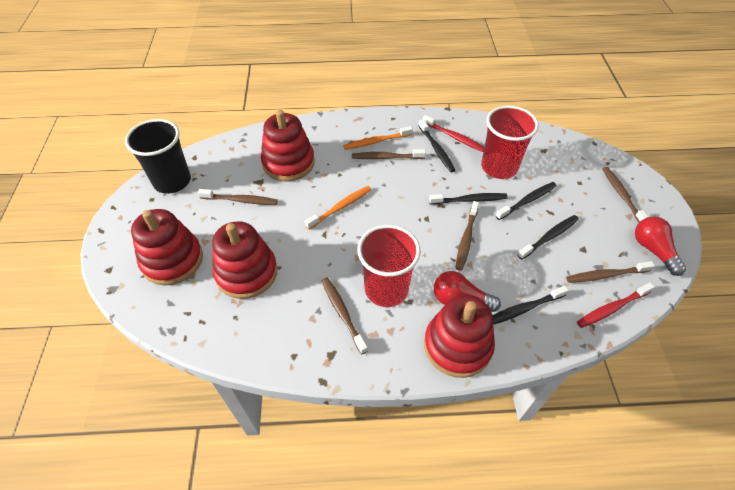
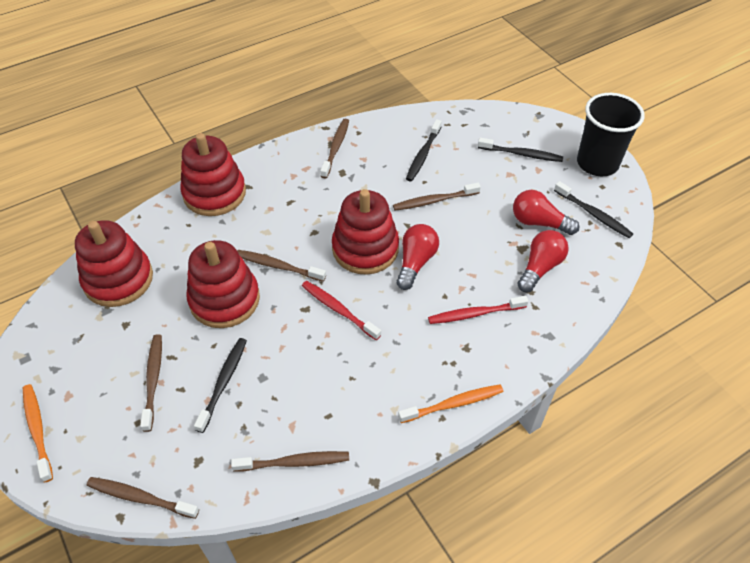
black toothbrush: [418,119,456,172] [429,193,508,205] [492,286,569,325] [496,182,557,220] [518,215,579,260] = 5 -> [194,338,247,433] [406,119,442,182] [478,138,563,162] [554,181,633,238] = 4
red cup: [357,225,421,307] [481,105,539,179] = 2 -> none = 0
red light bulb: [434,271,501,312] [635,216,686,276] = 2 -> [396,224,439,290] [513,190,579,235] [518,230,569,292] = 3

